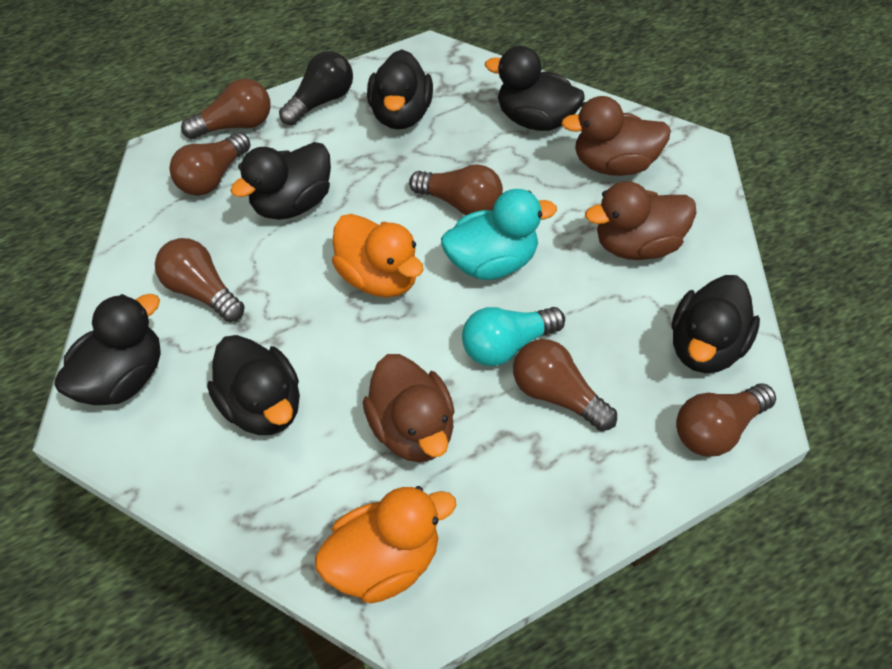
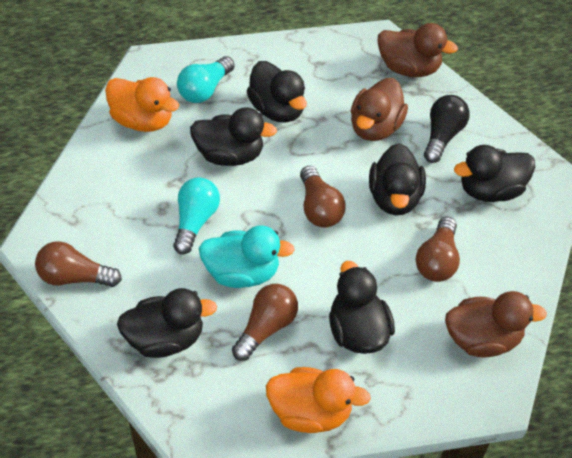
brown light bulb: [155,238,245,322] [169,132,250,196] [181,79,271,139] [409,164,503,215] [513,339,617,431] [676,383,776,457] = 6 -> [35,241,122,287] [232,284,298,361] [300,166,346,228] [416,217,460,282] = 4
turquoise light bulb: [462,307,565,366] = 1 -> [173,177,220,254] [177,56,235,103] = 2

